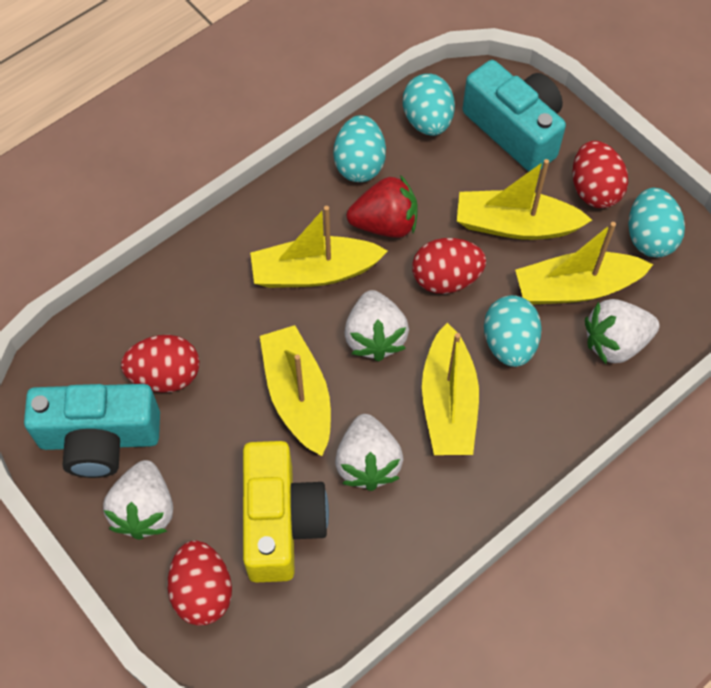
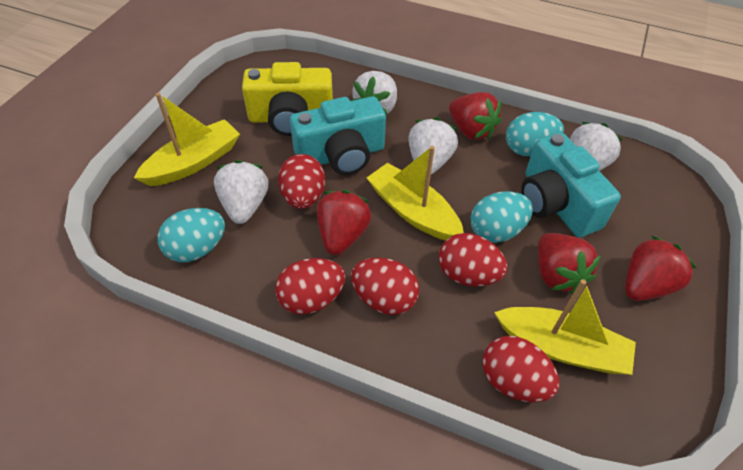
red egg: [121,335,200,393] [168,540,232,626] [412,238,486,294] [572,141,628,208] = 4 -> [275,258,346,315] [278,154,325,209] [351,258,419,315] [439,233,508,286] [482,336,559,402] = 5
red strawberry: [347,175,418,238] = 1 -> [317,190,372,255] [449,92,501,140] [538,233,601,294] [625,236,696,301] = 4
turquoise egg: [333,115,386,182] [403,74,455,136] [484,295,542,367] [628,188,685,257] = 4 -> [158,208,225,262] [470,191,533,243] [506,112,564,156] = 3
yellow boat: [250,206,388,288] [260,325,331,456] [422,323,479,455] [457,159,592,240] [515,222,653,305] = 5 -> [134,93,240,186] [367,146,464,240] [494,279,636,375] = 3

